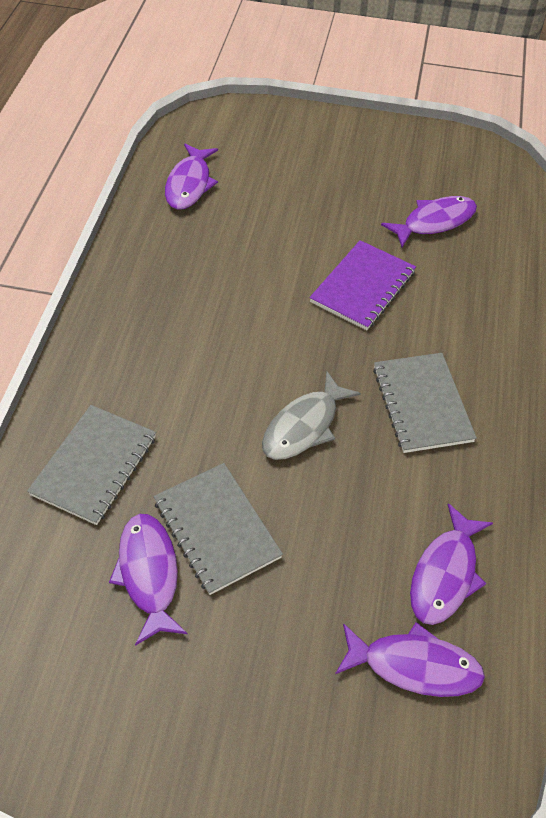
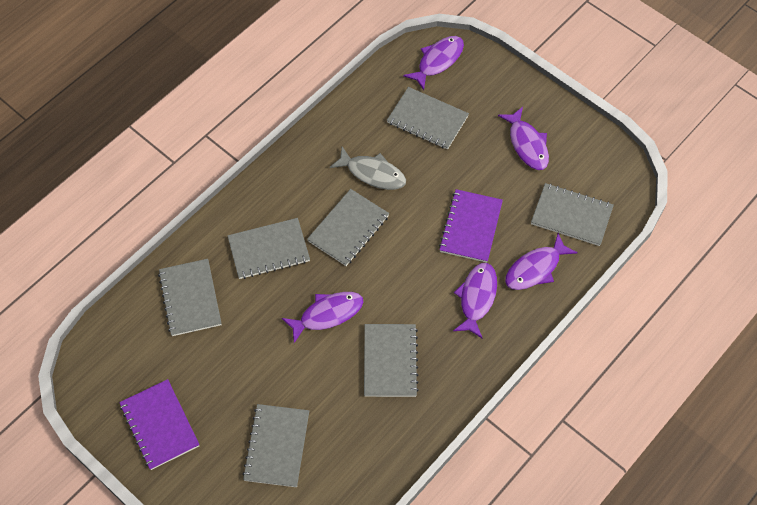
grey notebook: [27,405,156,525] [154,463,283,595] [373,353,477,453] = 3 -> [158,259,222,336] [227,218,310,279] [242,404,309,487] [307,189,389,266] [364,324,419,397] [387,87,469,150] [531,183,614,246] = 7
purple notebook: [309,240,416,330] = 1 -> [119,379,199,470] [439,189,503,263] = 2

